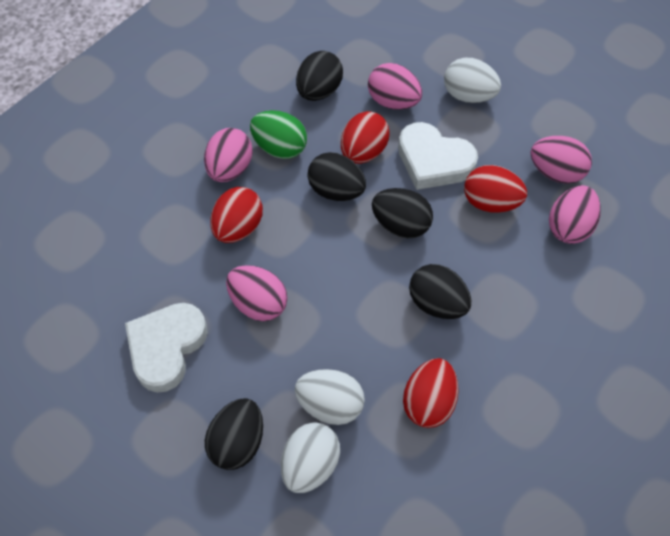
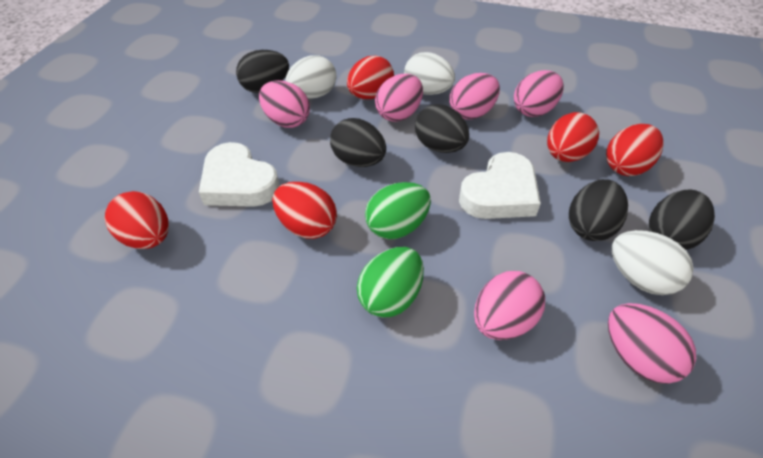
green egg: [250,110,307,159] = 1 -> [357,247,424,318] [365,182,431,239] = 2
pink egg: [204,128,253,182] [226,265,288,321] [368,63,422,110] [530,136,592,184] [549,185,601,244] = 5 -> [259,80,310,128] [375,74,423,122] [450,73,500,119] [474,271,545,340] [514,70,564,117] [608,303,696,384] = 6
red egg: [210,187,263,243] [341,111,389,164] [403,358,459,428] [464,165,527,213] = 4 -> [105,191,169,249] [272,182,337,239] [347,55,394,99] [547,112,599,162] [606,124,664,176] = 5

